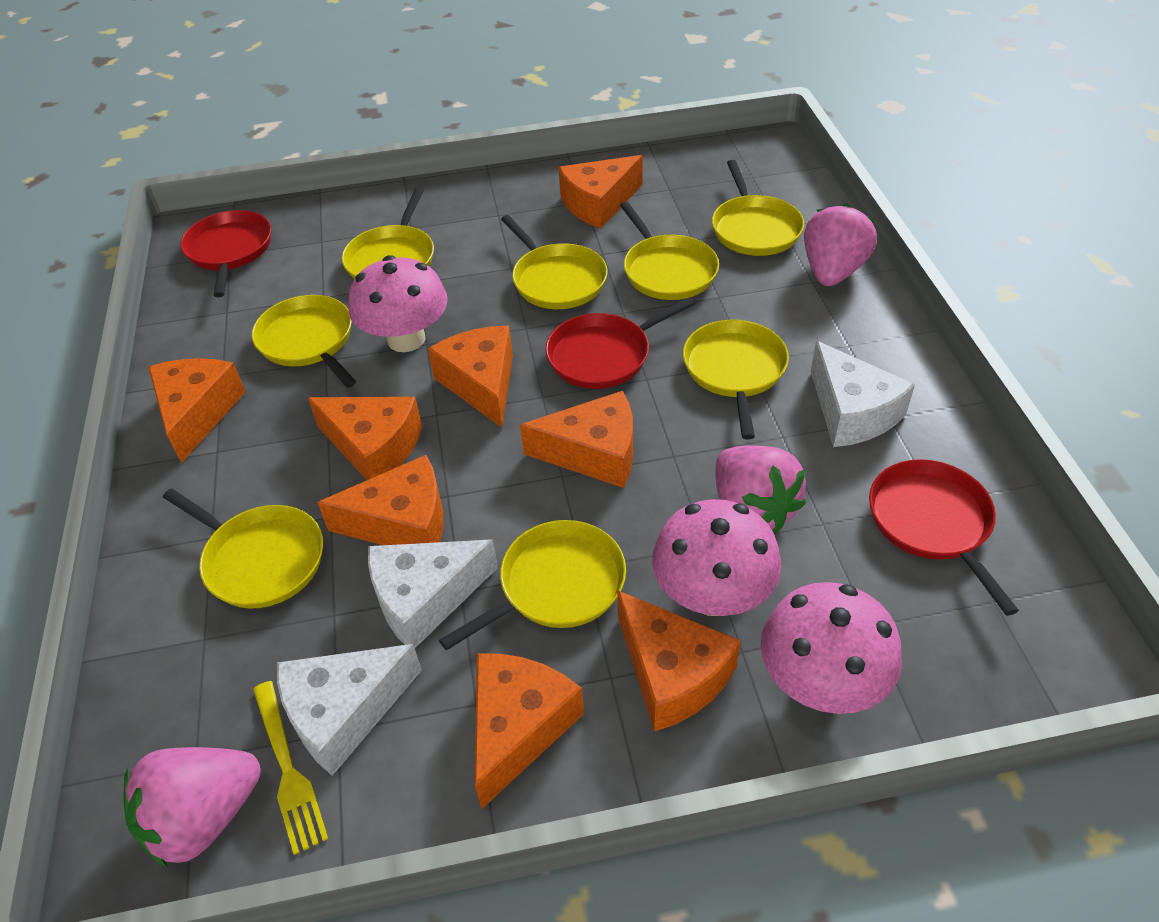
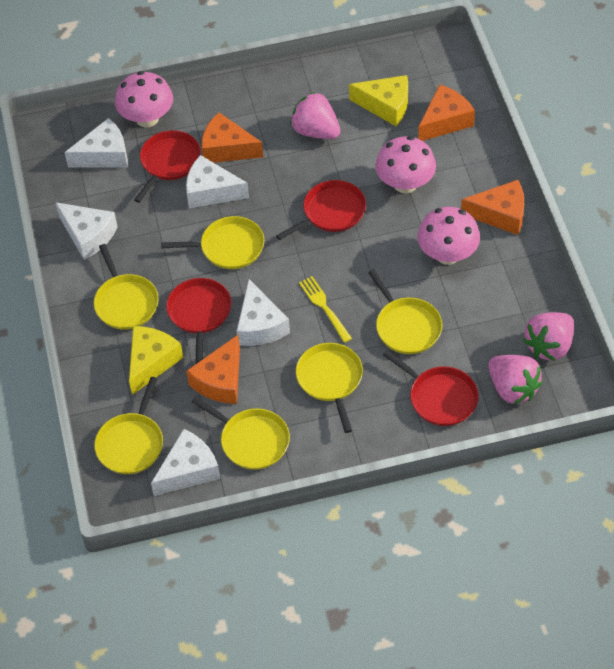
orange cheese: [148,358,246,463] [308,397,422,480] [317,455,443,545] [428,326,513,428] [475,654,584,809] [520,391,633,488] [559,155,643,229] [617,590,741,732] = 8 -> [186,335,240,404] [202,112,263,163] [418,84,475,141] [461,180,524,235] = 4
red pan: [181,210,271,297] [545,297,695,389] [869,459,1019,616] = 3 -> [134,130,201,203] [166,278,232,364] [276,180,366,240] [383,350,479,426] = 4
white cheese: [277,644,422,776] [368,539,498,648] [811,341,915,447] = 3 -> [55,202,118,260] [64,118,128,168] [151,429,220,496] [186,155,249,208] [237,279,290,346] = 5
yellow cheese: none = 0 -> [129,326,183,395] [349,75,408,126] = 2
yellow pan: [163,488,323,609] [252,295,356,388] [342,188,434,279] [439,520,626,651] [501,215,607,309] [620,202,719,300] [683,320,789,439] [712,160,804,256] = 8 -> [94,244,159,330] [94,377,163,474] [161,216,264,269] [192,396,290,470] [296,343,363,433] [368,269,443,354] = 6

